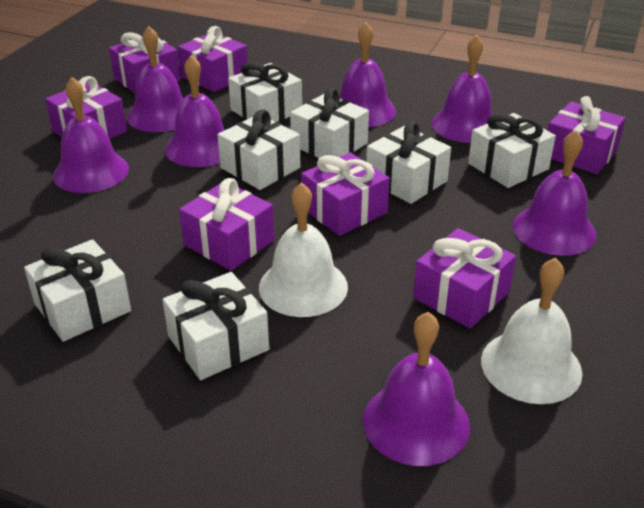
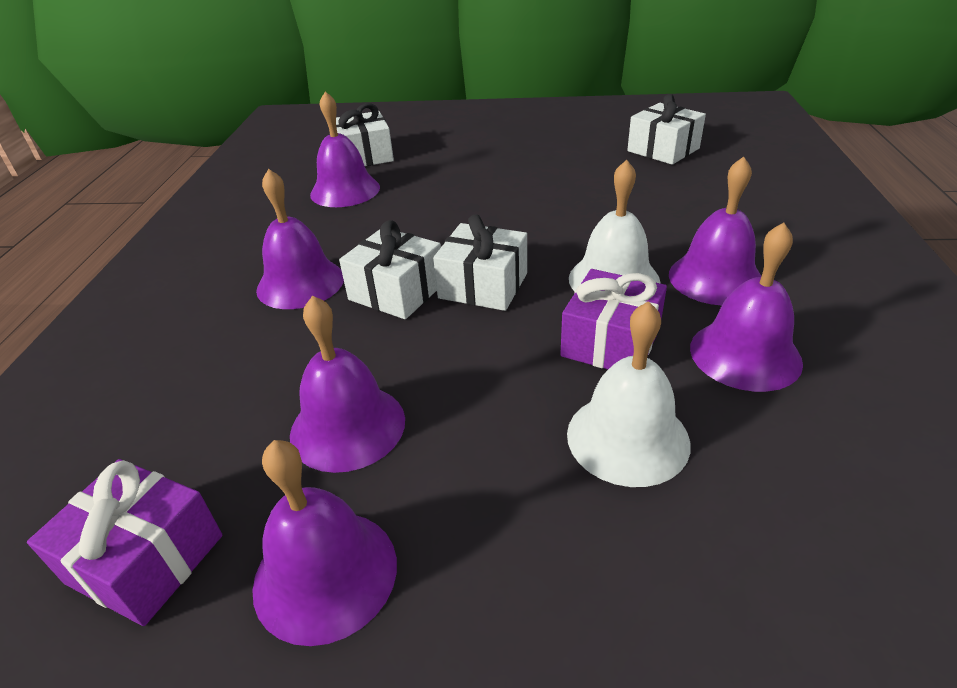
purple bell: [53,77,129,193] [127,26,183,132] [165,55,224,167] [339,22,396,127] [363,312,470,466] [432,35,493,143] [513,130,597,256] = 7 -> [252,440,397,646] [256,169,344,309] [290,295,405,473] [310,91,380,207] [669,156,761,306] [690,222,803,392] = 6
purple gift: [45,76,127,139] [109,32,181,93] [178,26,248,92] [179,178,275,271] [301,152,390,236] [413,228,516,329] [547,96,626,174] = 7 -> [27,459,222,626] [560,269,667,369] = 2
white gift: [24,239,131,342] [162,272,269,380] [218,109,300,190] [228,62,302,122] [290,88,369,158] [366,121,451,204] [468,113,556,188] = 7 -> [336,103,394,166] [339,220,441,319] [433,214,527,311] [627,94,706,165] = 4

